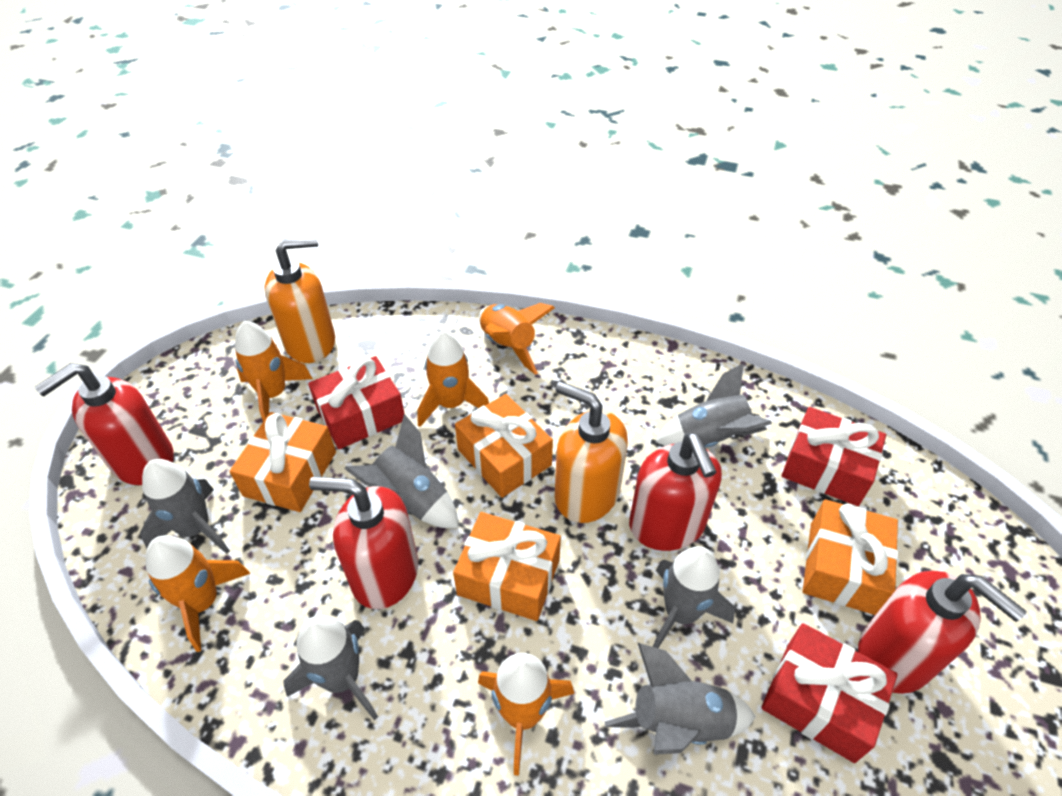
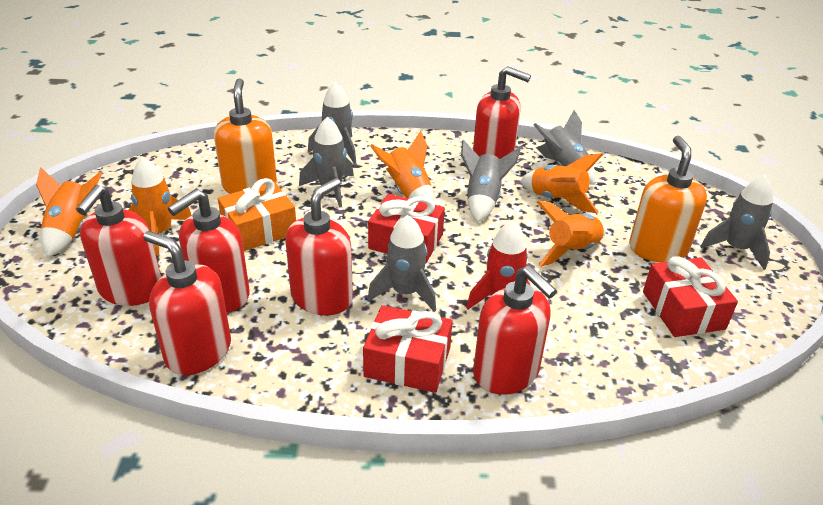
orange gift: [229,412,336,512] [453,512,561,621] [455,394,553,498] [803,499,898,615] = 4 -> [218,178,296,251] = 1
red rocket: none = 0 -> [466,221,531,310] = 1
red soap dispenser: [35,363,174,485] [309,477,418,609] [629,433,722,551] [858,571,1027,694] = 4 -> [76,185,161,306] [143,231,231,375] [168,189,250,312] [286,178,353,316] [473,66,531,159] [473,266,557,395] = 6

